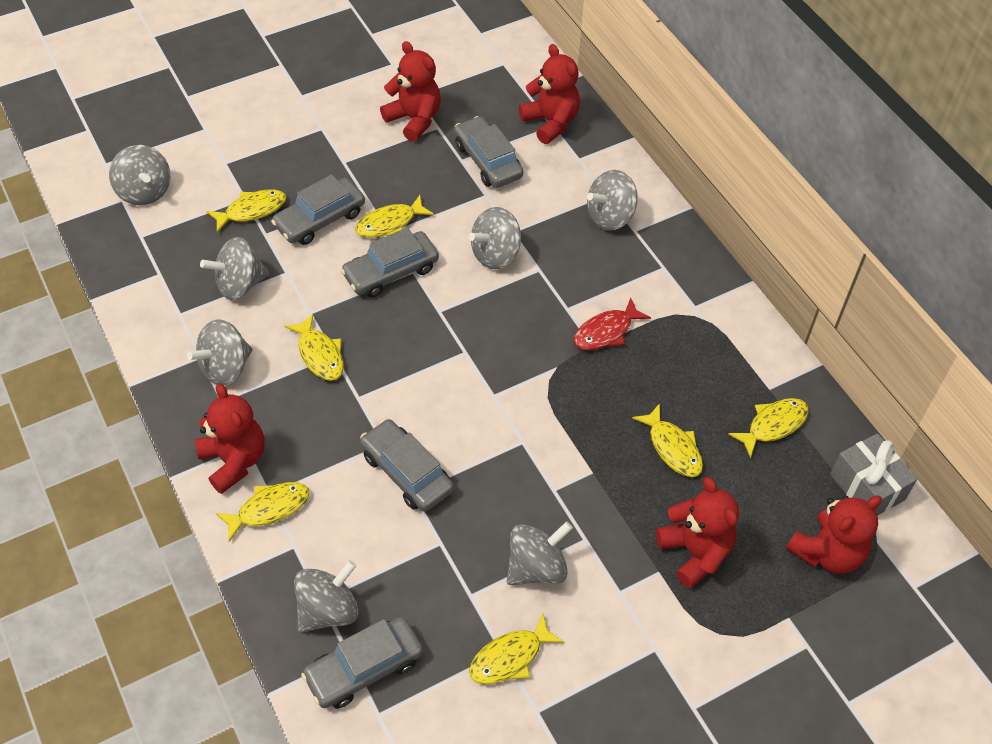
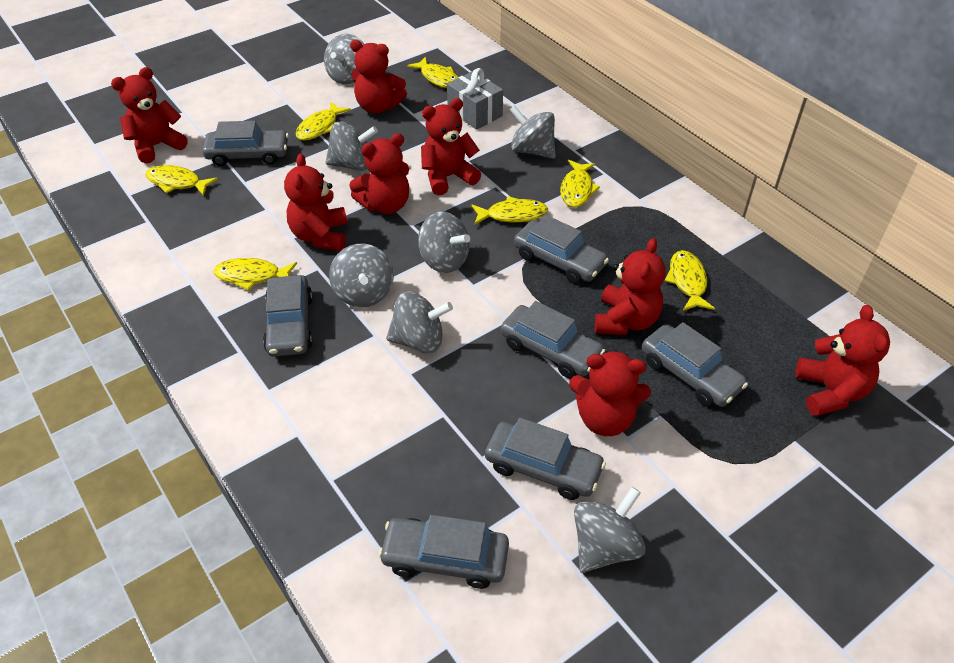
grey car: [271,174,365,245] [301,617,423,709] [341,227,439,297] [360,419,454,512] [454,116,523,188] = 5 -> [202,121,289,166] [263,275,313,357] [378,515,509,589] [485,418,606,500] [501,301,605,378] [514,215,609,284] [642,322,748,407] = 7
red fish: [574,298,651,350] = 1 -> none = 0
red teddy bear: [195,383,264,494] [380,41,441,142] [519,44,580,144] [656,477,739,589] [786,495,882,574] = 5 -> [111,67,188,164] [284,154,347,251] [349,133,409,214] [350,40,407,114] [421,98,481,195] [569,351,651,436] [595,238,666,335] [795,305,890,416] = 8

